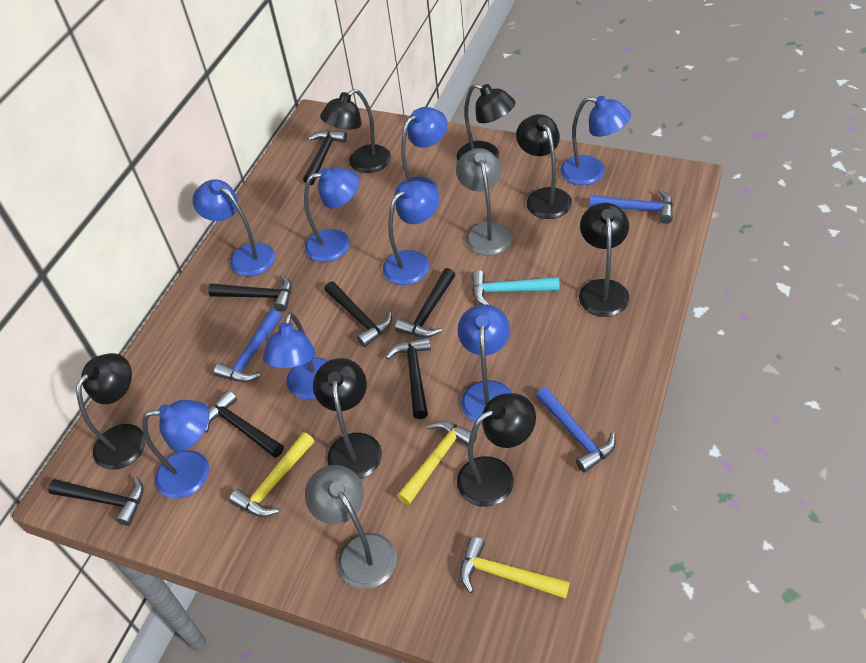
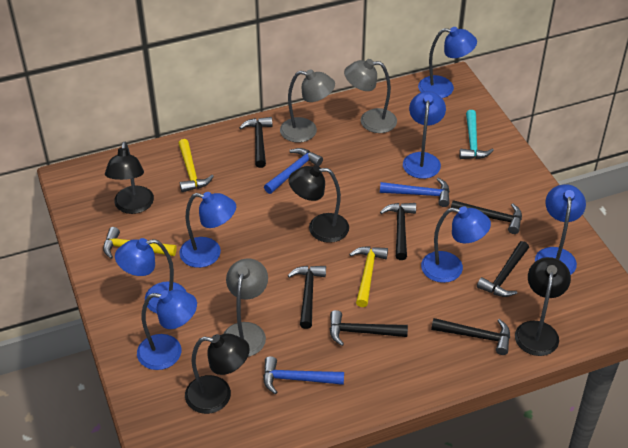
black lamp: [76,353,145,470] [313,358,382,479] [320,89,391,173] [457,84,515,160] [457,393,536,507] [516,114,572,219] [579,203,629,317] = 7 -> [105,142,154,214] [185,333,250,414] [289,165,349,243] [515,257,571,356] = 4
blue lamp: [142,400,209,498] [192,179,275,276] [263,312,328,399] [304,167,359,262] [383,181,439,285] [395,107,447,195] [458,304,512,424] [560,96,631,185] = 8 -> [115,238,186,313] [137,290,197,370] [179,192,236,268] [403,91,446,179] [418,27,477,98] [421,206,491,283] [535,185,586,275] = 7
grey lamp: [305,465,397,589] [456,148,512,256] = 2 -> [223,258,268,357] [280,69,335,143] [344,59,397,133] = 3

